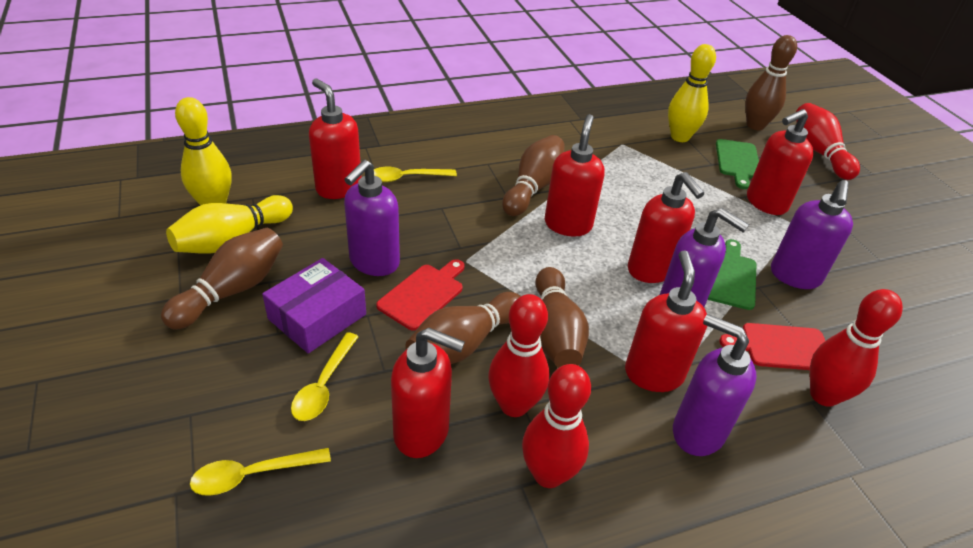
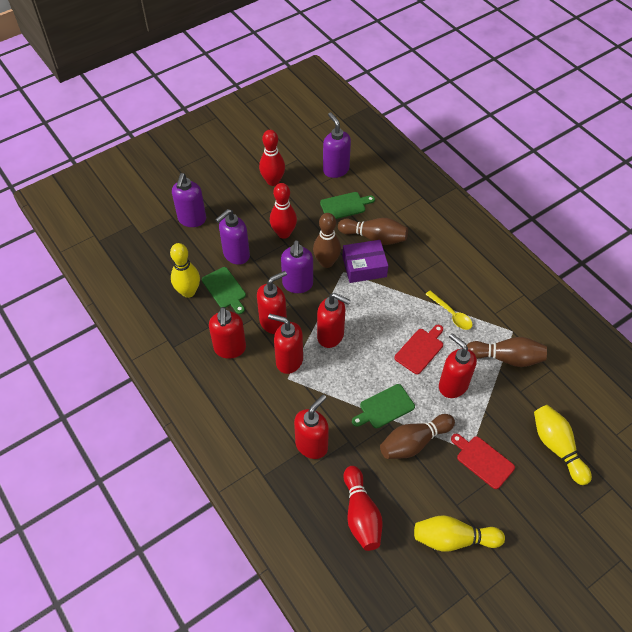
brown bowling pin: [161,228,283,330] [405,292,521,364] [502,135,565,216] [535,267,589,368] [745,35,797,130] = 5 -> [313,213,341,268] [338,218,408,245] [380,414,455,459] [467,337,547,367] = 4
green cutting board: [708,239,757,310] [716,139,759,189] = 2 -> [202,267,246,314] [320,192,375,219] [352,384,415,428] = 3
red bowling pin: [488,294,549,417] [522,364,591,488] [796,103,860,180] [810,289,903,407] = 4 -> [259,130,285,186] [270,183,297,239] [343,466,383,551] = 3
yellow spoon: [190,448,331,496] [291,332,359,421] [374,167,457,182] = 3 -> [425,291,473,330] = 1

